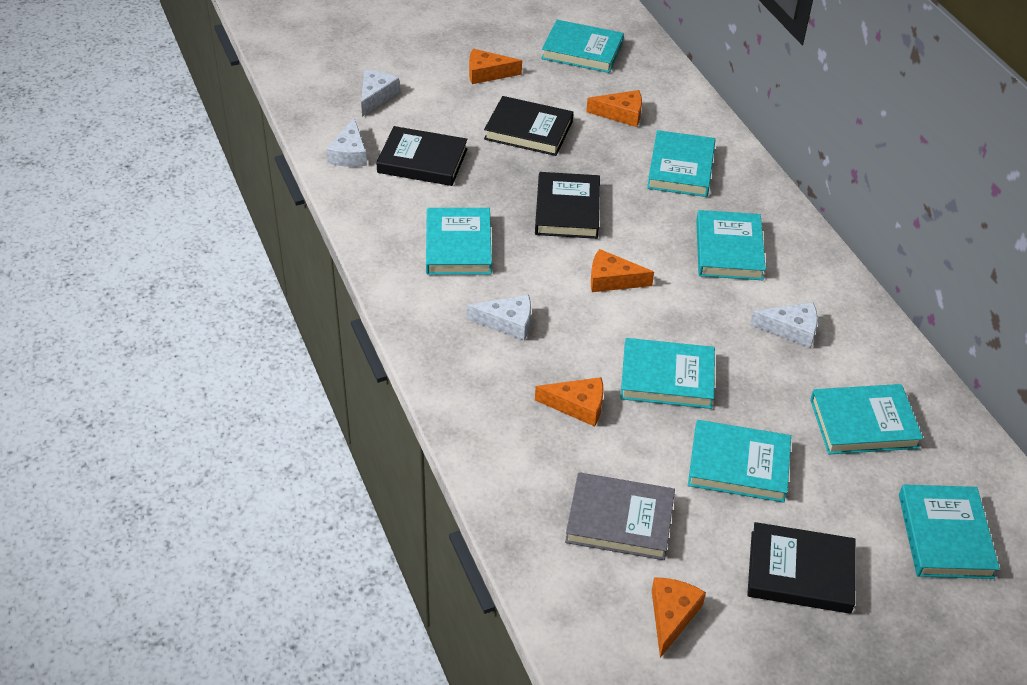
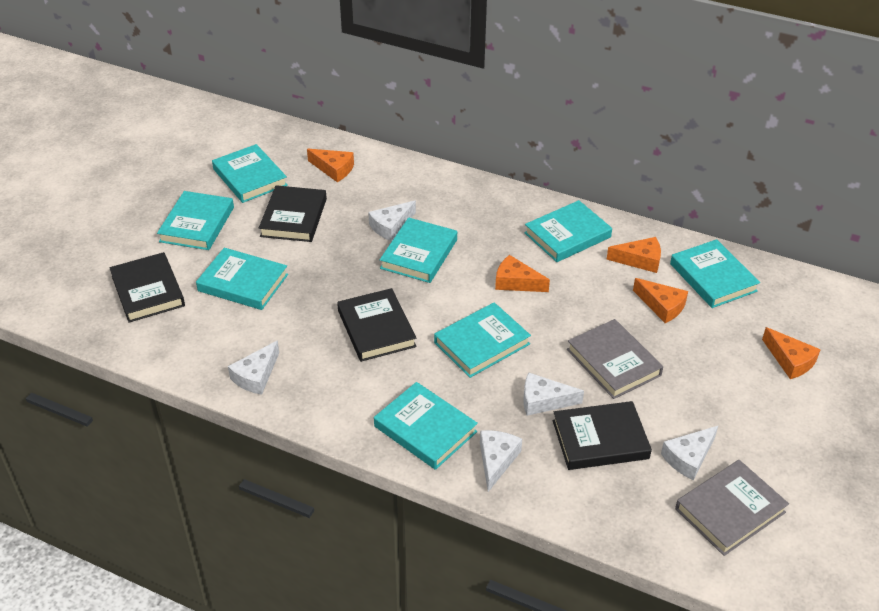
grey book: [565,472,675,560] = 1 -> [567,319,663,399] [675,460,789,556] = 2
white cheese: [326,118,367,167] [361,70,399,117] [467,295,531,341] [750,302,818,348] = 4 -> [228,340,279,395] [368,200,416,241] [480,430,522,492] [523,372,584,416] [661,426,718,480] = 5

